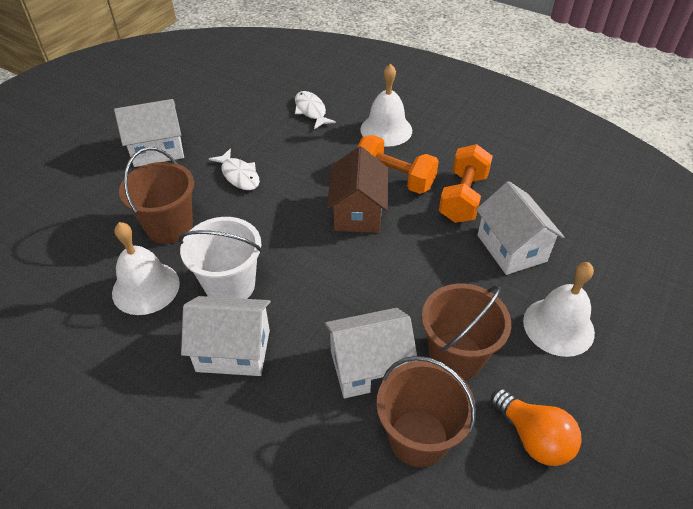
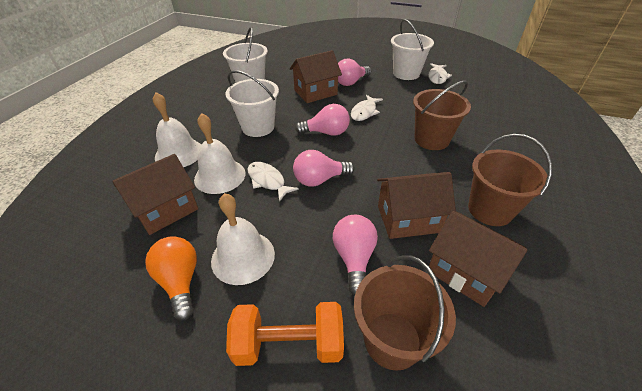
brown house: [327,146,388,233] = 1 -> [113,154,198,235] [290,50,342,103] [377,172,456,239] [429,211,527,307] = 4
orange dumbbell: [357,135,439,194] [439,144,493,223] = 2 -> [226,302,344,366] = 1
pink light bulb: none = 0 -> [293,150,355,187] [295,104,350,136] [333,215,378,295] [338,59,371,86] = 4
white bucket: [178,217,262,299] = 1 -> [223,27,268,83] [226,70,279,137] [391,19,434,80] = 3
white fish: [209,149,260,190] [295,91,336,129] = 2 -> [247,162,299,202] [351,95,383,121] [428,63,452,84] = 3
white house: [114,99,184,167] [181,296,271,376] [325,308,417,398] [476,181,564,275] = 4 -> none = 0

